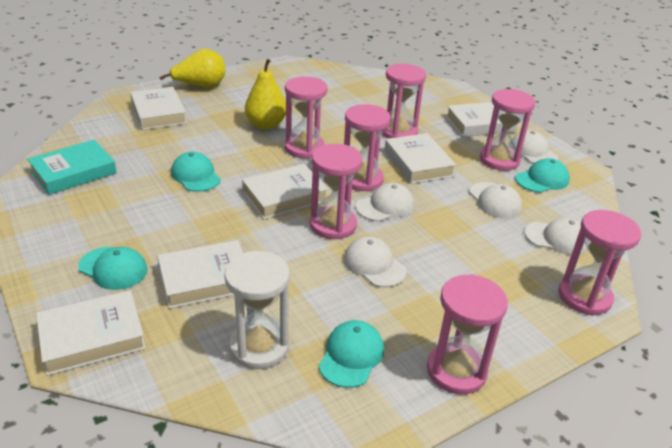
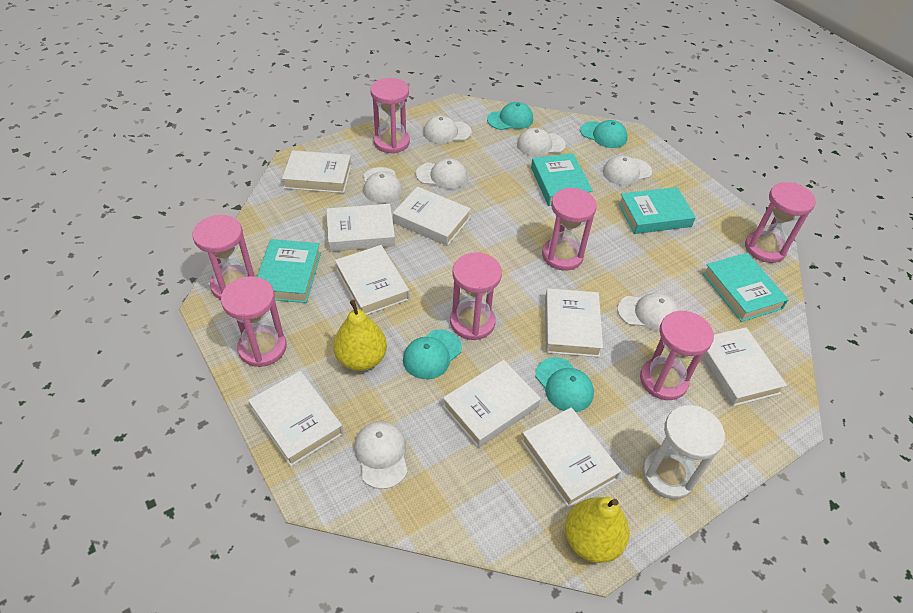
turquoise book: [27,140,117,195] = 1 -> [257,239,321,303] [531,153,593,206] [618,187,696,234] [702,253,789,322] = 4
white book: [36,290,146,376] [130,87,187,130] [157,240,244,309] [242,164,328,219] [385,133,456,184] [446,102,518,137] = 6 -> [248,371,343,467] [282,150,352,193] [326,204,395,252] [335,245,410,315] [393,186,471,246] [443,360,541,448] [521,407,621,508] [545,288,603,357] [701,327,787,407] = 9
white cap: [344,237,407,287] [356,183,414,221] [469,182,522,218] [513,130,558,164] [524,218,588,255] = 5 -> [354,421,408,489] [364,167,402,203] [416,158,467,189] [423,115,472,144] [517,128,566,156] [603,155,652,186] [617,293,679,332] = 7

